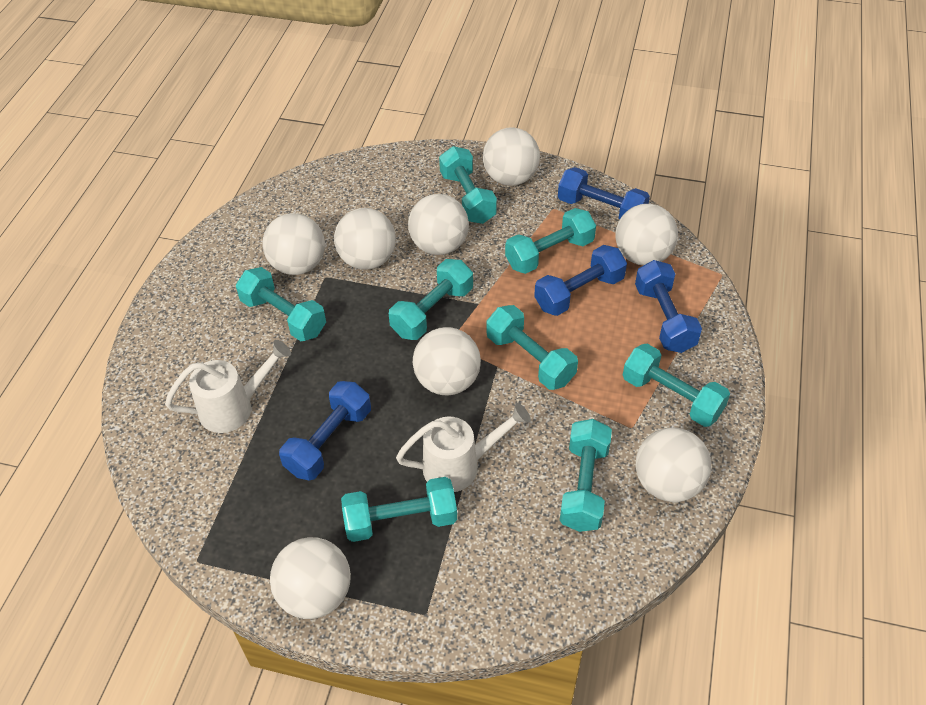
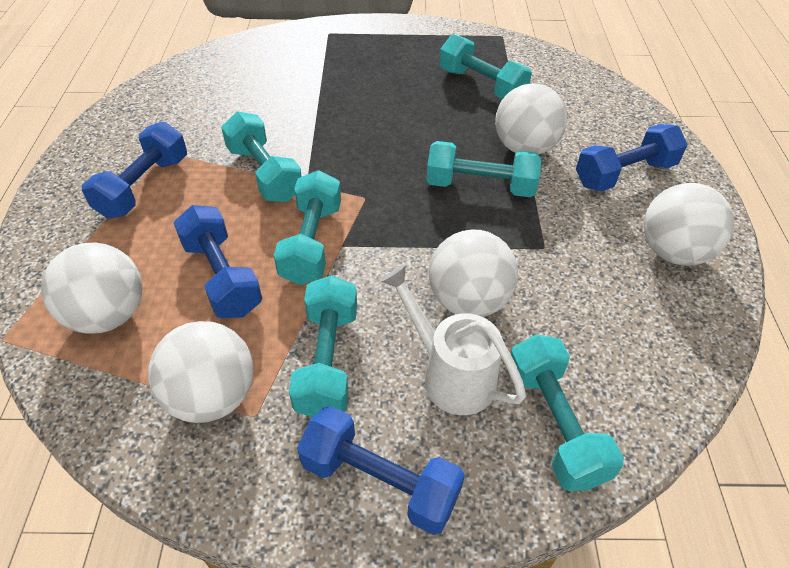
turquoise dumbbell: [236,267,326,341] [341,477,457,542] [389,259,473,340] [439,146,497,224] [486,305,578,390] [505,208,596,274] [560,419,612,532] [623,344,730,427] = 8 -> [221,111,302,202] [274,170,341,285] [289,275,357,417] [426,141,542,197] [439,34,532,99] [511,334,624,491] = 6
white ball: [262,213,325,275] [270,537,351,619] [334,208,396,270] [408,194,469,255] [413,327,481,395] [483,127,540,186] [615,204,678,265] [636,428,711,502] = 8 -> [41,242,142,334] [148,321,254,423] [429,230,518,317] [495,83,567,155] [644,183,734,266] = 5
white watering can: [165,340,291,433] [396,403,531,492] = 2 -> [380,265,526,415] = 1

